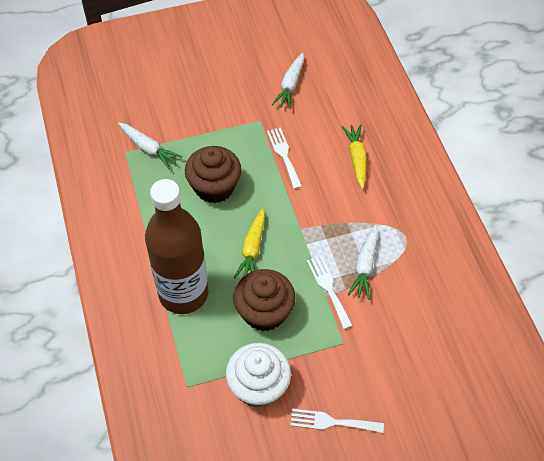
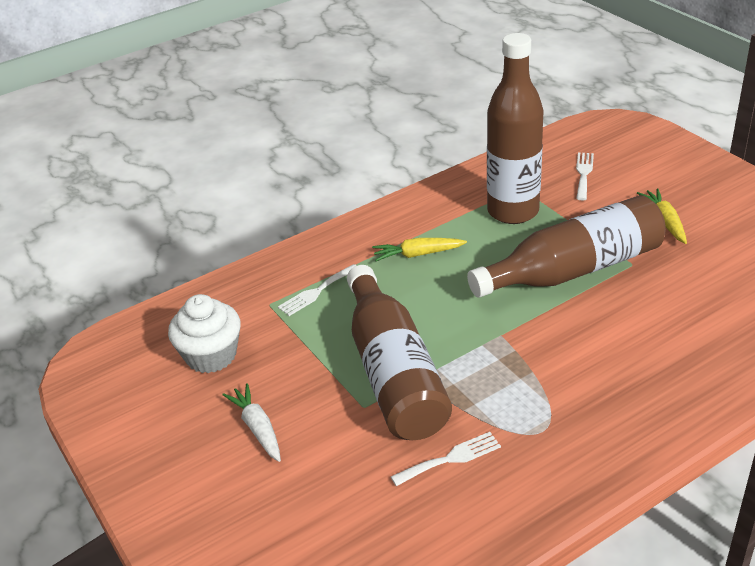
brown bottle: [145,179,209,314] = 1 -> [347,265,452,440] [467,195,666,298] [487,33,544,224] = 3
brown cupcake: [185,146,241,203] [233,269,296,331] = 2 -> none = 0
white carrot: [118,123,182,169] [272,53,304,109] [348,225,378,300] = 3 -> [222,383,281,462] = 1

